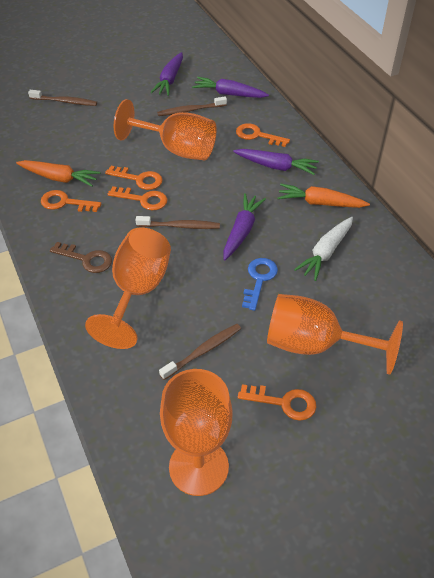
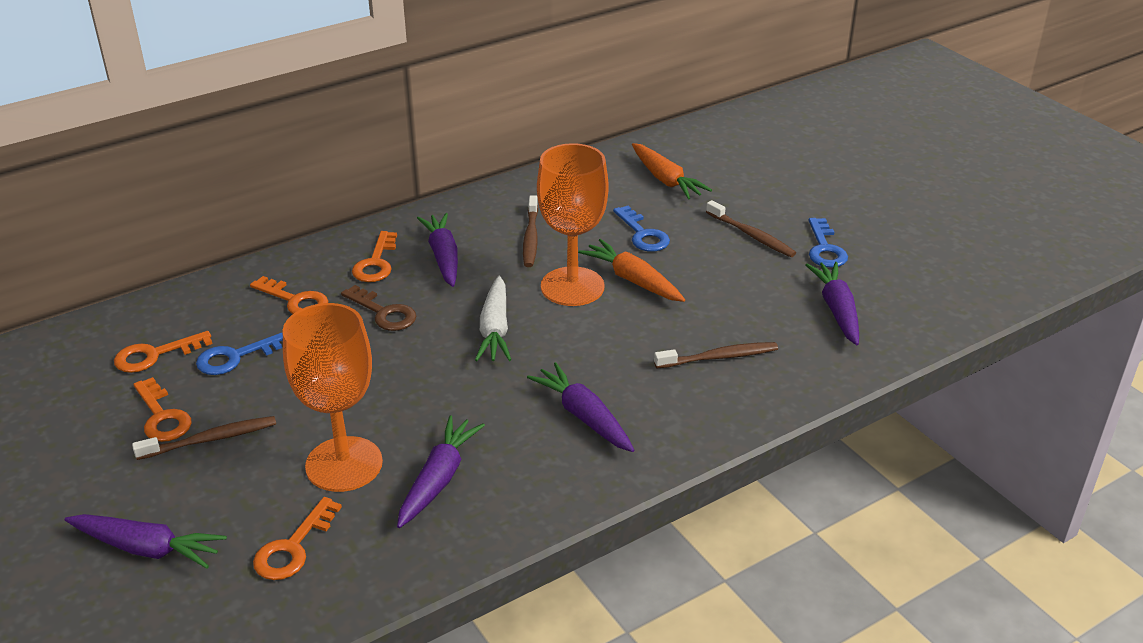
blue key: [242,258,278,311] = 1 -> [196,332,283,375] [613,206,670,252] [809,218,848,268] = 3
orange goblet: [85,228,171,349] [114,99,217,160] [160,369,232,496] [267,294,403,375] = 4 -> [283,303,383,492] [537,143,609,306] = 2
purple carrot: [150,52,183,96] [192,77,269,98] [223,193,266,260] [233,149,319,175] = 4 -> [64,514,227,569] [397,416,485,528] [417,213,458,287] [527,362,634,452] [805,262,859,345] = 5

